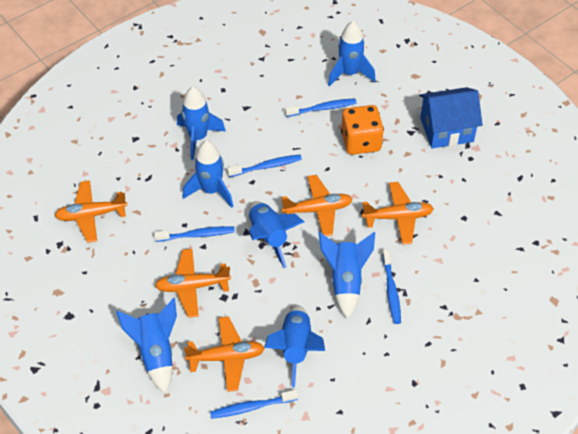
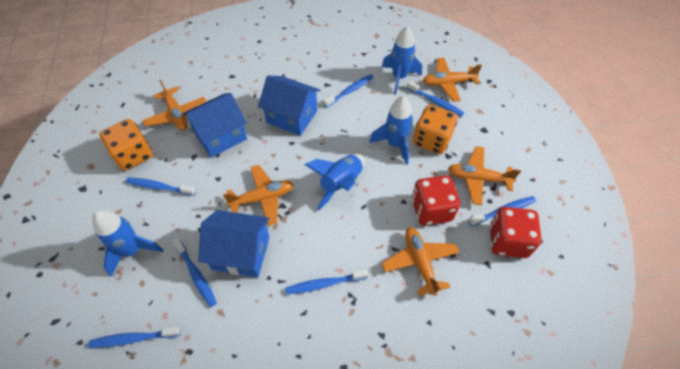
blue house: [419,87,483,148] = 1 -> [182,93,247,158] [198,210,270,277] [258,75,320,136] = 3
blue rocket: [116,298,177,394] [177,86,226,160] [182,140,233,208] [249,201,304,268] [264,305,325,387] [319,232,375,319] [328,21,376,86] = 7 -> [92,210,163,277] [305,154,365,210] [369,96,413,165] [382,26,422,95] = 4
blue toothbrush: [154,226,235,242] [210,390,298,419] [227,155,302,177] [285,98,357,117] [382,249,401,324] = 5 -> [88,326,181,348] [126,178,196,196] [173,238,217,307] [285,269,368,294] [323,74,374,108] [407,81,464,117] [469,196,536,226] = 7
orange dice: [341,105,384,155] = 1 -> [100,119,153,171] [413,105,458,154] = 2
red dice: none = 0 -> [412,175,460,226] [490,207,542,258] = 2

